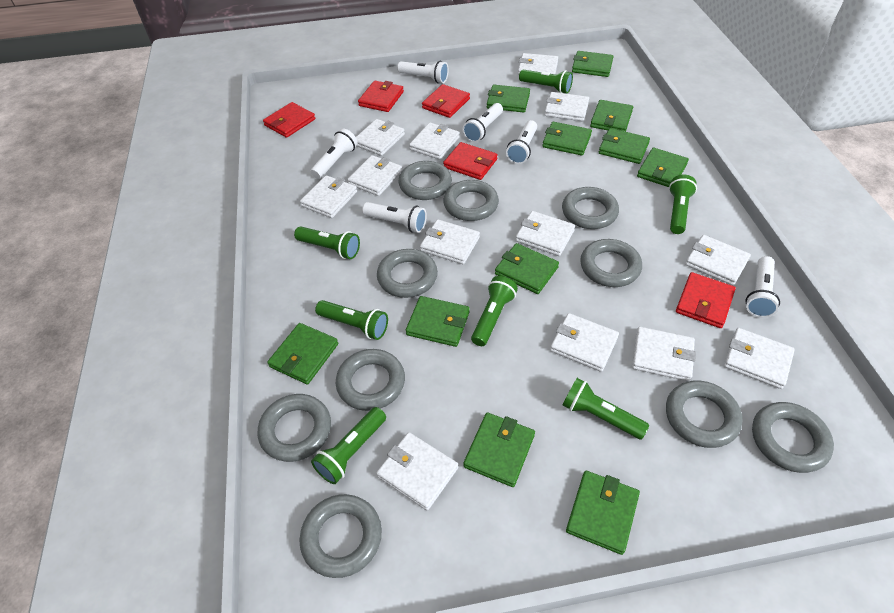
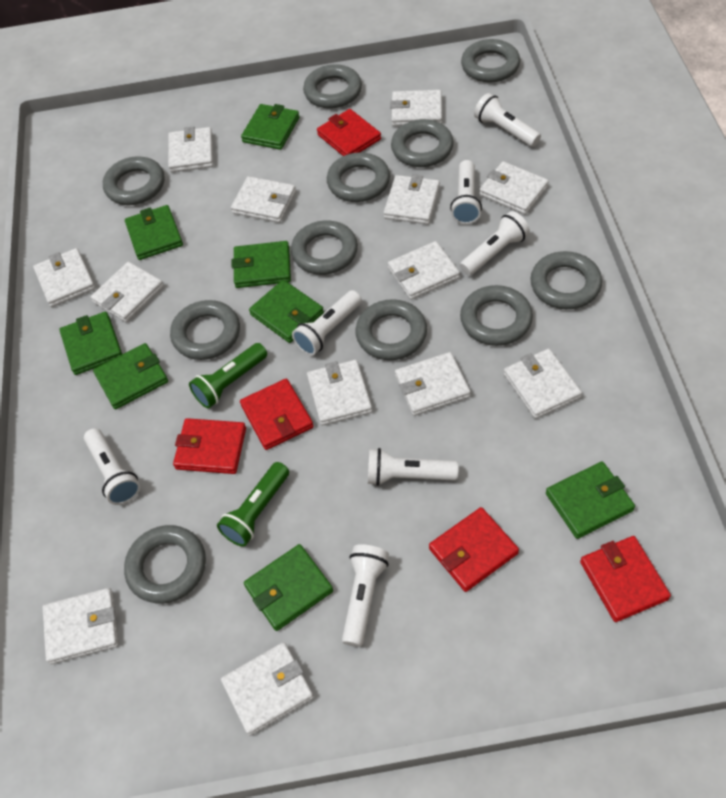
green flashlight: [294,226,360,259] [311,407,386,484] [315,300,388,340] [471,276,518,346] [519,70,573,94] [563,378,649,439] [669,174,697,234] = 7 -> [189,343,267,408] [217,462,289,547] = 2
green wallet: [267,323,338,384] [406,296,470,347] [463,413,535,487] [487,85,530,113] [495,243,559,294] [542,122,592,156] [566,471,640,555] [572,51,613,77] [590,100,633,132] [599,128,650,164] [637,148,689,187] = 11 -> [59,312,122,375] [93,343,168,409] [125,205,183,260] [232,241,291,288] [241,104,300,150] [244,544,333,631] [249,280,324,343] [546,462,635,539] = 8
grey ring: [258,394,331,462] [300,494,382,578] [336,349,405,411] [377,249,438,298] [398,161,452,200] [443,180,499,221] [562,187,619,229] [580,239,642,287] [666,380,742,448] [752,402,834,473] = 10 -> [103,156,165,205] [124,525,206,604] [170,300,240,360] [291,220,358,275] [303,64,362,108] [327,152,390,202] [355,299,427,360] [391,119,454,167] [460,285,533,346] [461,39,520,83] [530,251,602,309] = 11
white flashlight: [311,128,358,179] [362,202,427,233] [397,61,448,83] [463,103,503,142] [506,120,537,164] [746,256,780,318] = 6 -> [84,428,140,505] [292,290,362,356] [342,544,389,647] [368,448,458,486] [450,160,482,224] [460,211,530,276] [474,93,541,147] = 7

